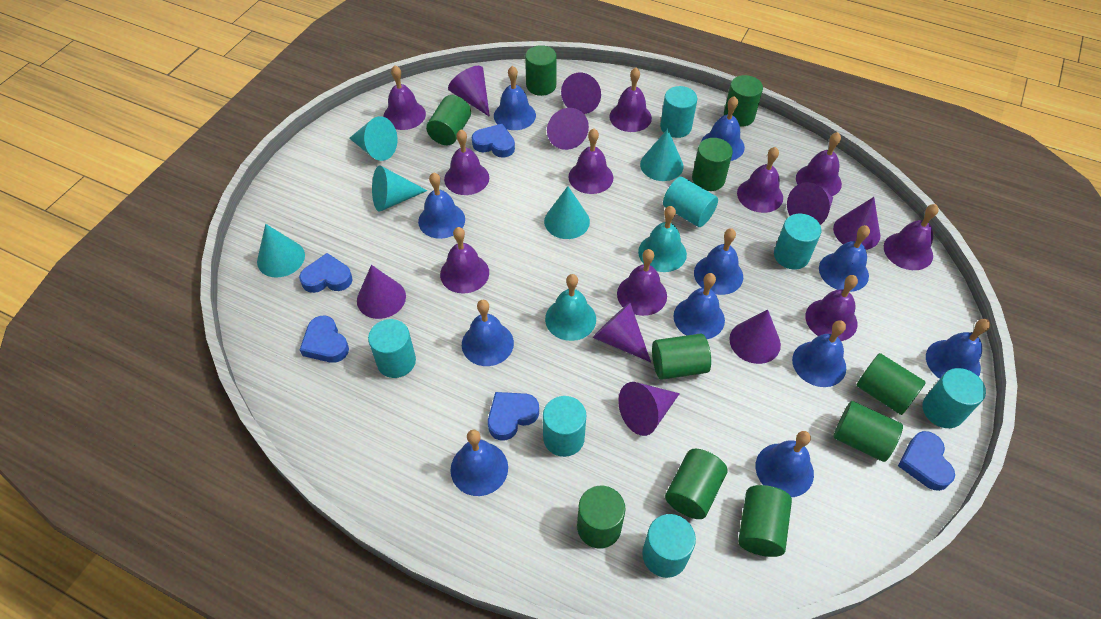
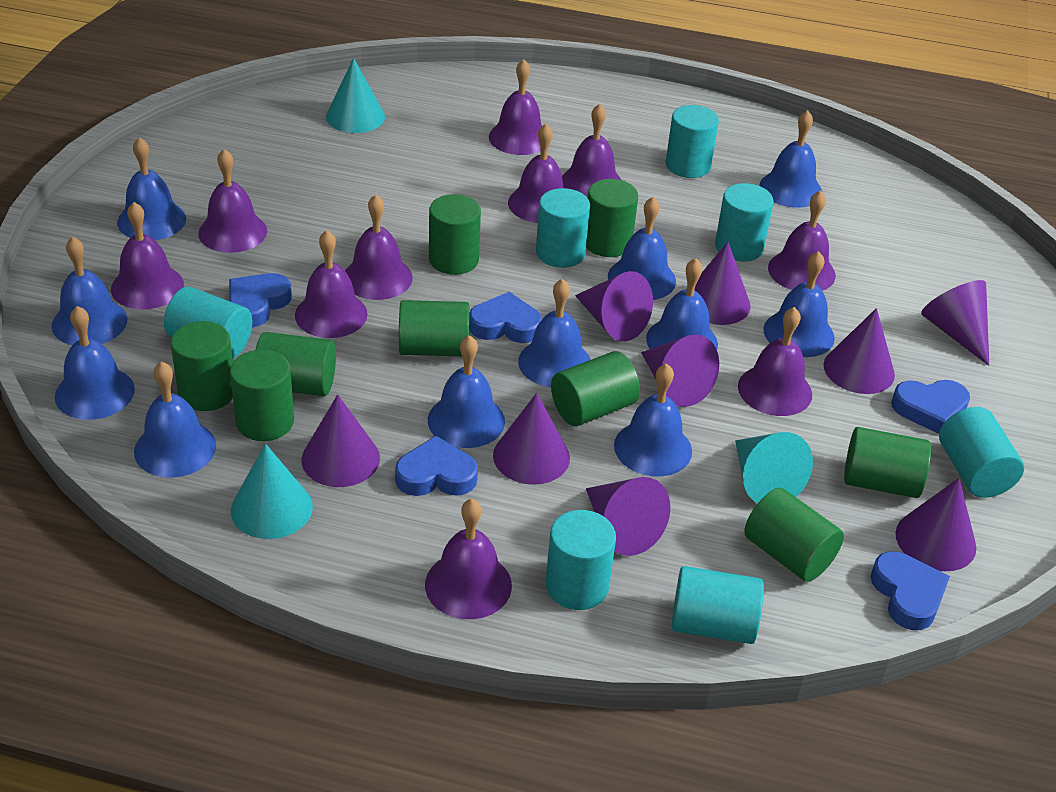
green cylinder: [426,95,471,145] [525,45,557,96] [577,486,625,549] [652,333,711,380] [665,449,727,519] [692,138,733,191] [724,75,763,127] [738,485,792,557] [834,401,903,462] [856,353,926,415] = 10 -> [171,321,233,411] [230,350,294,441] [256,332,336,396] [399,300,469,356] [429,194,481,275] [551,351,640,426] [586,179,638,257] [744,488,844,582] [844,427,931,498] = 9
turquoise bell: [545,274,596,341] [638,206,687,272] = 2 -> none = 0
turquoise cone: [257,224,305,278] [349,116,397,161] [372,165,428,212] [544,186,590,239] [640,129,683,181] = 5 -> [231,444,313,539] [326,58,385,133] [735,432,813,503] = 3

